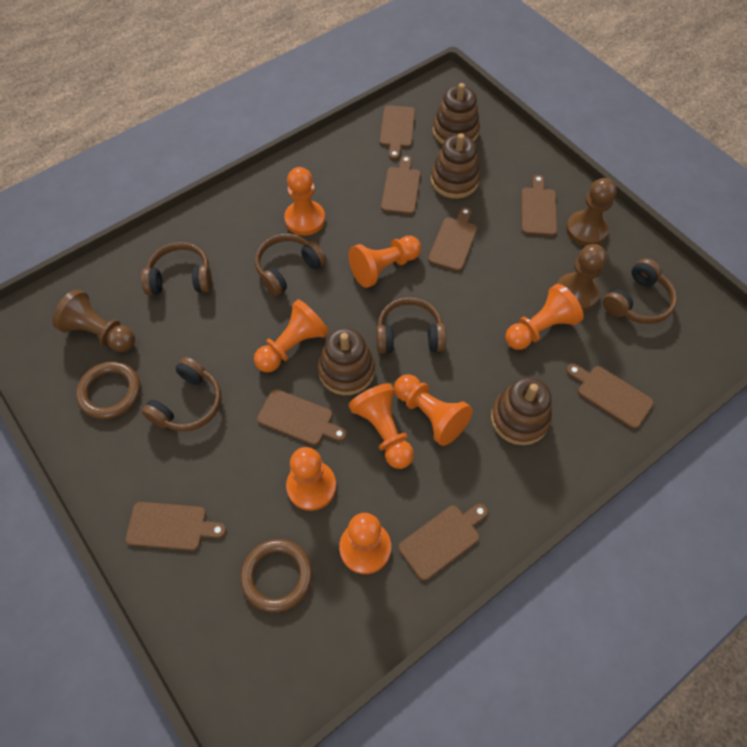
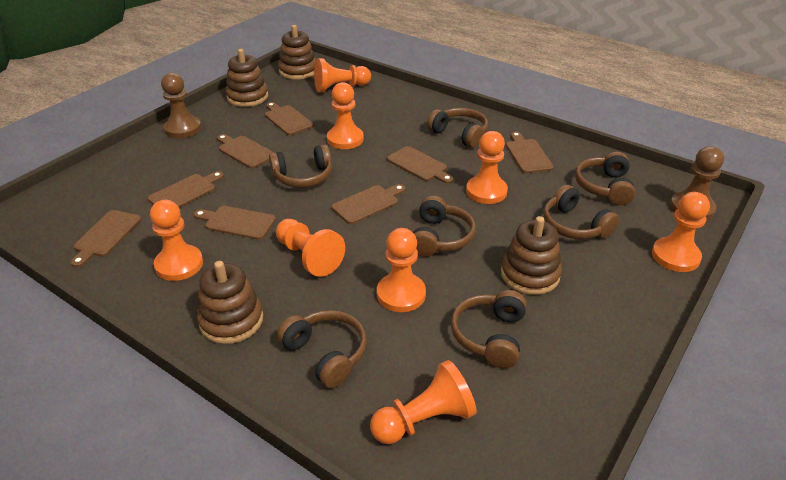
brown headphones: [141,242,212,295] [142,357,222,432] [255,234,326,296] [376,297,446,354] [603,258,677,324] = 5 -> [269,144,332,188] [277,310,367,388] [413,196,476,257] [427,108,488,148] [451,290,527,368] [543,185,619,239] [575,152,636,205] = 7
brown pawn: [52,289,135,352] [557,244,607,312] [566,178,617,246] = 3 -> [161,73,201,138] [670,146,724,220] = 2
brown ring: [76,361,141,419] [240,539,312,613] = 2 -> none = 0

